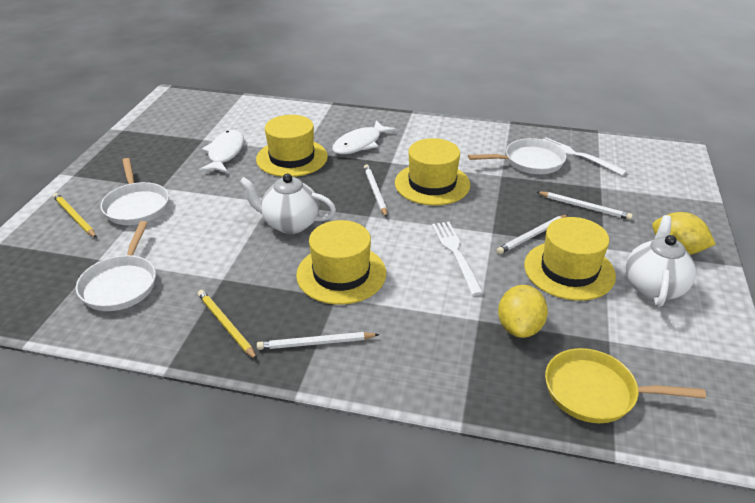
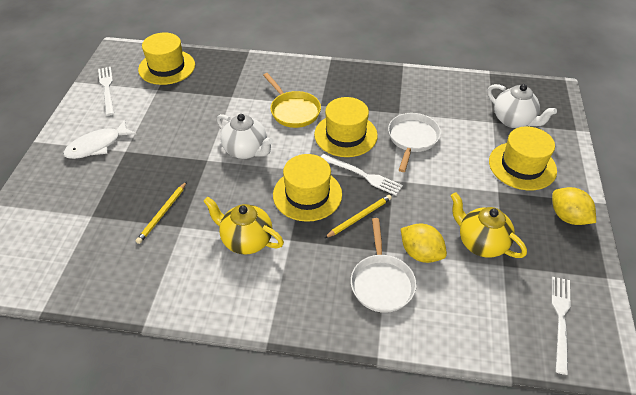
white fish: [199,130,244,173] [332,120,396,155] = 2 -> [63,120,136,159] = 1
white fork: [432,222,483,296] [542,137,627,176] = 2 -> [98,67,114,116] [321,154,403,196] [551,277,571,375] = 3
white pan: [76,221,156,311] [100,158,169,225] [468,138,566,174] = 3 -> [351,218,417,313] [388,113,441,172] = 2
white pencil: [257,332,380,350] [364,165,387,217] [496,215,568,254] [537,191,633,220] = 4 -> none = 0
yellow teapot: none = 0 -> [203,197,284,255] [451,192,527,258] = 2

